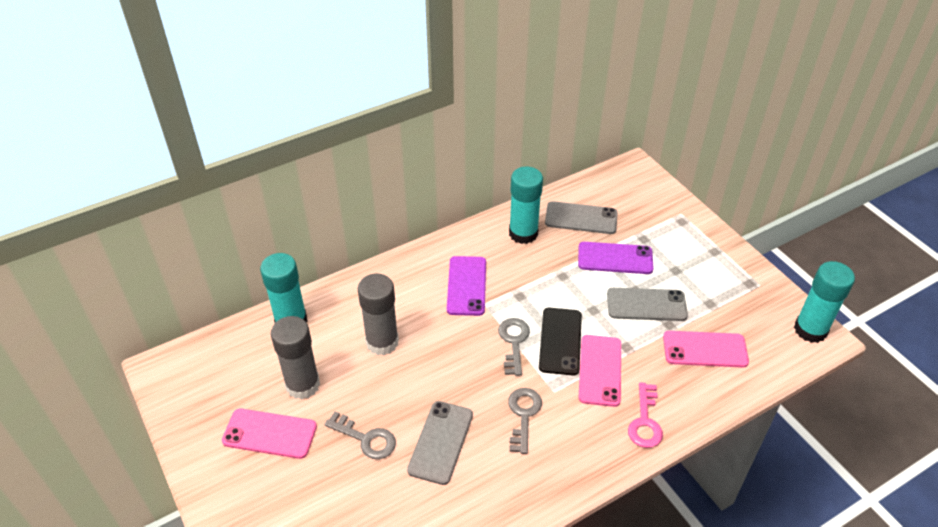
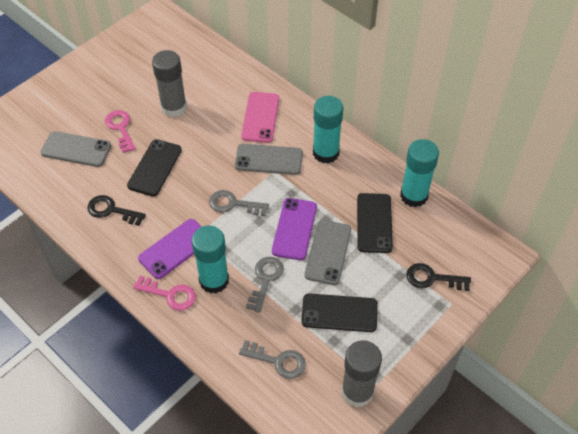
black key: none = 0 -> [87,195,146,226] [406,263,471,291] = 2
black phone: [539,308,582,375] = 1 -> [127,139,182,196] [301,293,378,332] [357,193,393,253] = 3
pink key: [628,382,663,448] = 1 -> [105,110,136,153] [133,276,196,311] = 2
pink phone: [222,409,317,459] [579,335,621,407] [663,331,749,367] = 3 -> [241,92,279,143] = 1

